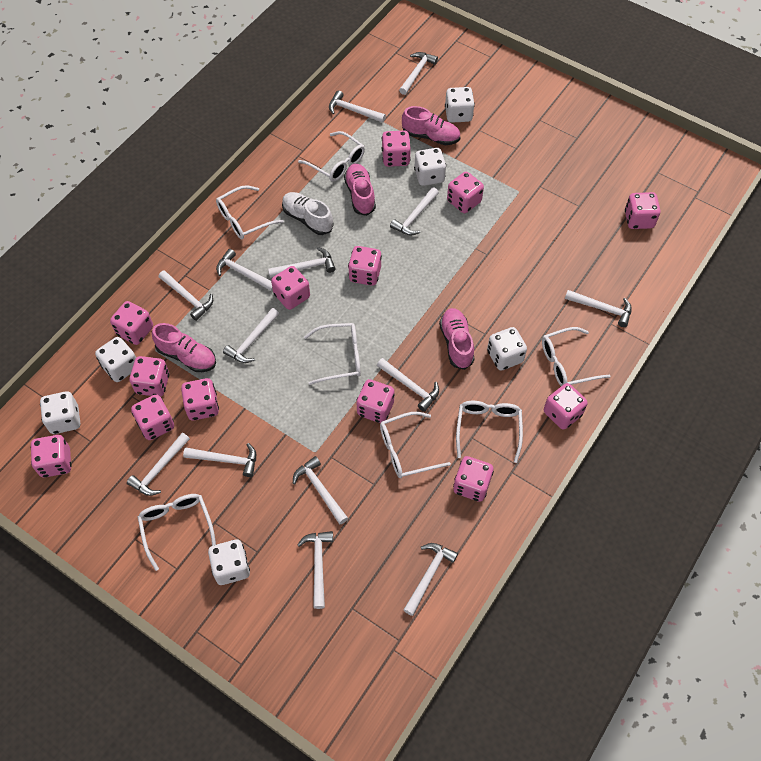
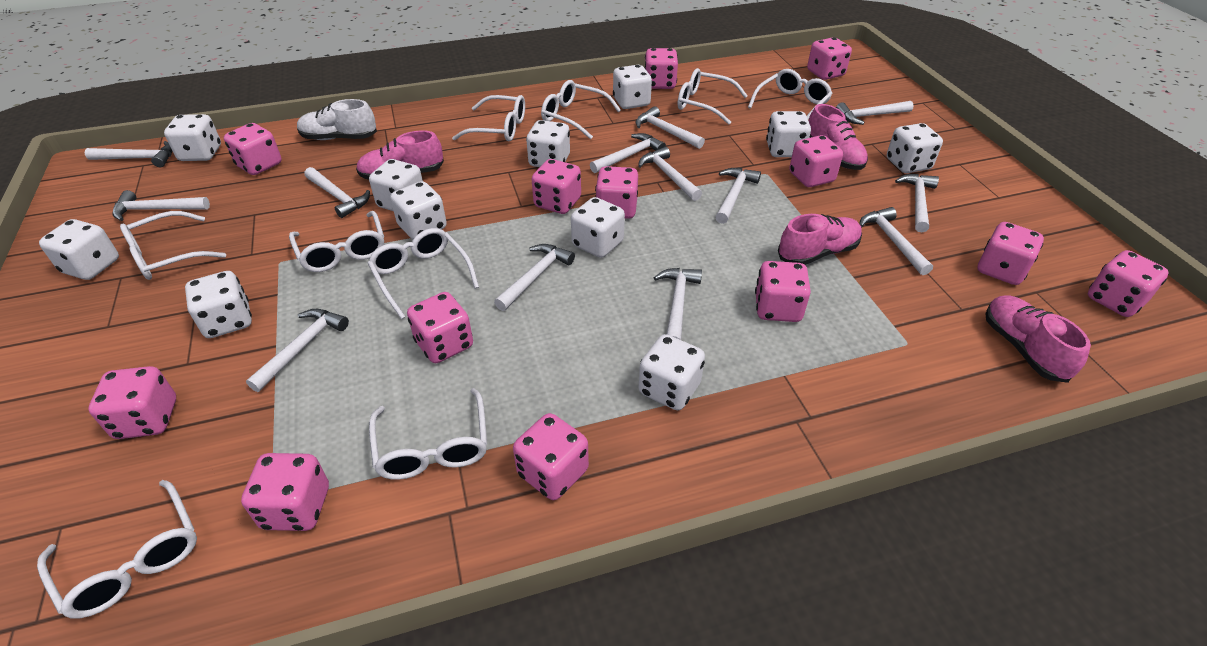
white dice: [40,391,80,434] [95,337,136,382] [208,539,250,585] [414,148,446,186] [445,87,475,123] [487,327,527,371] = 6 -> [39,219,119,280] [164,114,221,161] [185,271,252,338] [369,159,423,211] [390,181,447,239] [526,120,570,167] [571,197,625,258] [613,65,652,109] [639,334,705,410] [766,111,811,157] [887,123,943,173] = 11
white glasses: [138,494,216,571] [216,185,284,239] [298,131,365,182] [304,323,361,385] [380,412,451,478] [456,401,523,463] [542,327,610,386] = 7 -> [37,480,197,618] [120,211,226,280] [289,211,384,272] [368,228,479,319] [369,388,487,480] [452,95,525,142] [541,80,621,139] [678,68,748,125] [748,69,833,119] = 9
white hammer: [127,433,190,496] [158,270,213,321] [183,443,256,477] [216,249,273,291] [223,308,279,363] [268,247,336,278] [293,456,348,524] [297,531,333,609] [329,90,386,123] [377,358,439,412] [390,187,439,236] [399,52,438,95] [404,543,458,616] [565,290,632,327] = 14 -> [85,141,172,167] [113,190,210,221] [246,309,349,392] [305,167,370,218] [494,244,575,311] [590,133,666,173] [635,106,705,149] [638,147,702,201] [654,268,702,340] [715,168,761,224] [836,101,914,125] [859,207,933,275] [895,174,939,232] = 13

